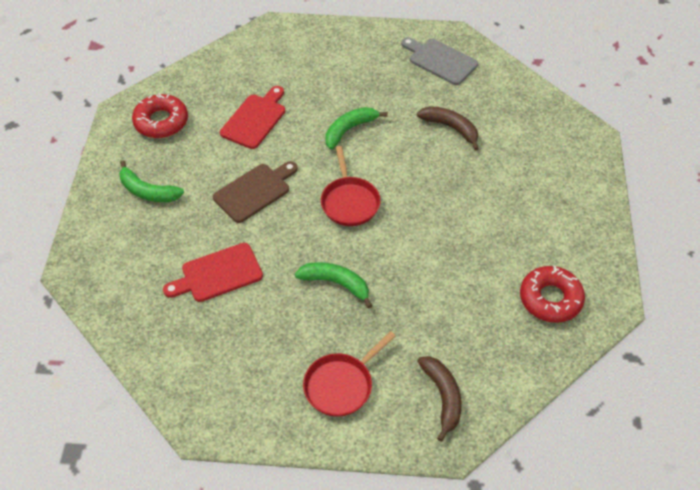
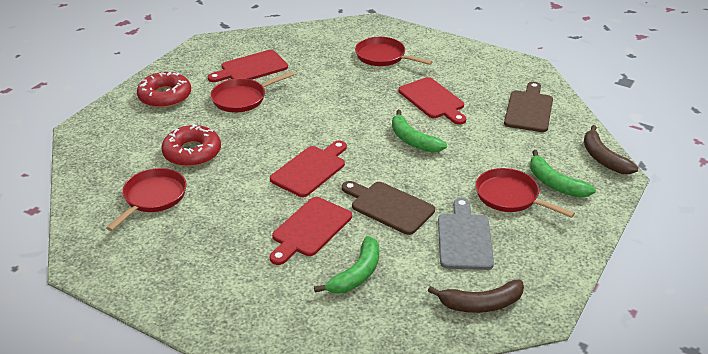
brown cutting board: [213,161,298,223] = 1 -> [342,181,435,235] [504,82,553,132] = 2
red cutting board: [163,243,263,302] [220,86,285,149] = 2 -> [208,50,288,82] [270,141,347,197] [270,197,352,265] [398,77,466,125] = 4
red pan: [303,331,396,417] [321,146,381,226] = 2 -> [106,168,187,231] [210,71,294,113] [355,37,433,66] [476,168,575,218] = 4

